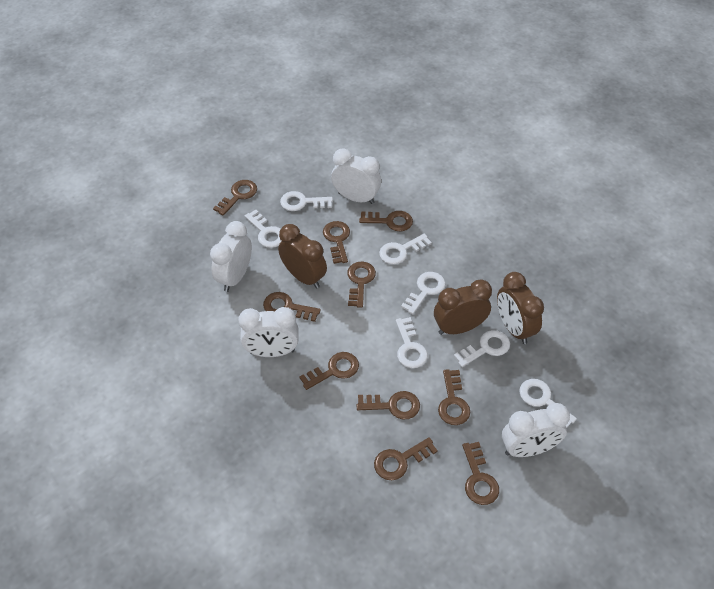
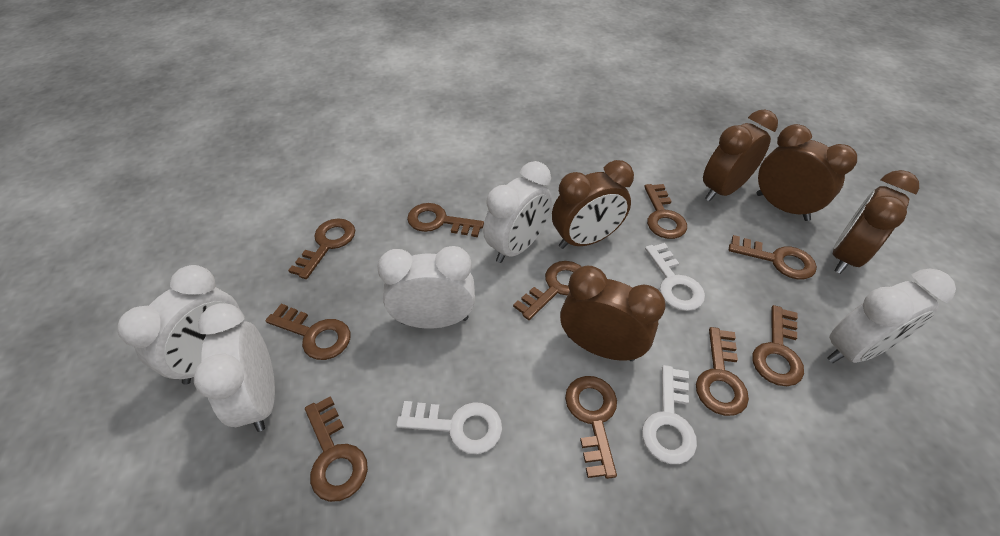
brown clock: [278,224,327,288] [434,279,492,335] [497,272,544,344] = 3 -> [552,160,634,249] [560,265,666,361] [703,109,778,201] [757,124,857,221] [833,170,919,274] = 5
white clock: [210,221,252,292] [238,307,299,357] [331,149,381,204] [502,403,570,457] = 4 -> [117,265,240,385] [194,303,275,432] [377,246,475,328] [483,161,552,263] [827,269,956,363] = 5
white key: [245,210,281,248] [280,191,333,211] [379,234,432,265] [396,317,428,368] [401,272,446,314] [454,330,510,367] [519,379,577,429] = 7 -> [396,401,502,454] [642,365,697,464] [645,243,705,311] = 3

